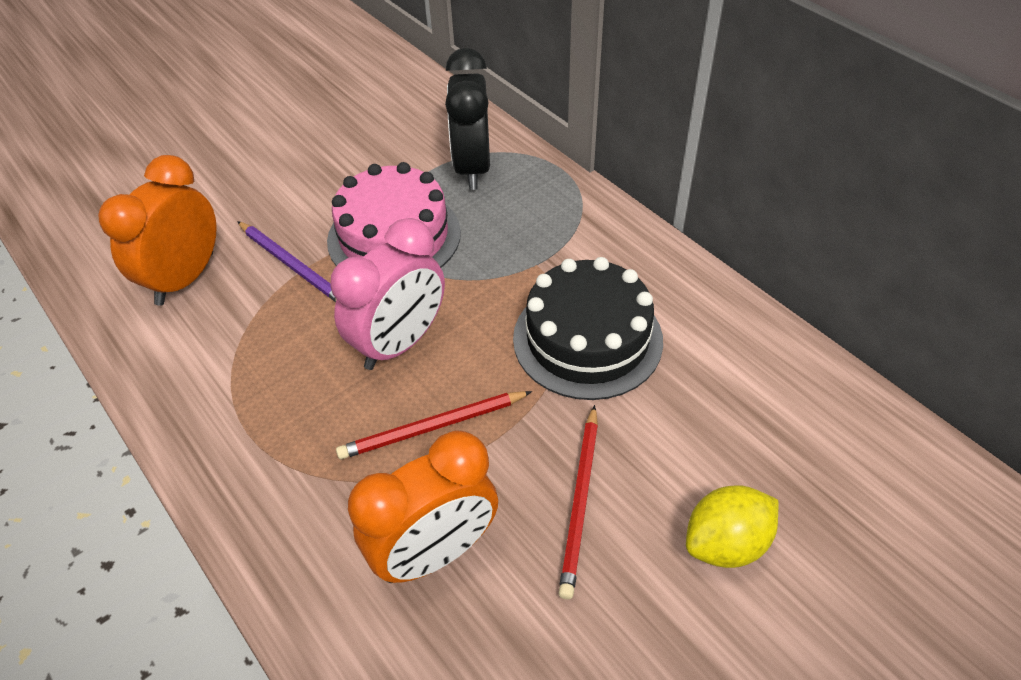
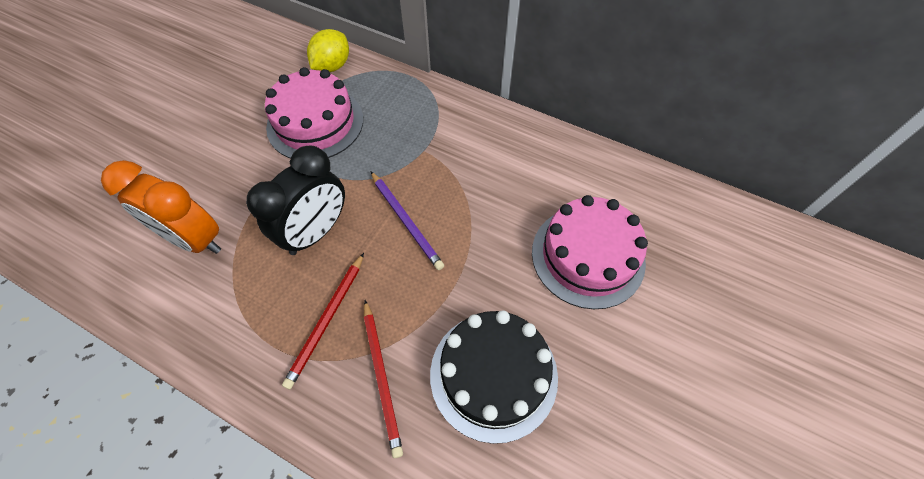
orange clock: [98,155,217,306] [348,430,498,583] = 2 -> [101,160,221,254] = 1
pink cake: [327,162,461,268] = 1 -> [265,67,363,159] [532,195,648,309] = 2
pink clock: [330,218,445,370] = 1 -> none = 0

